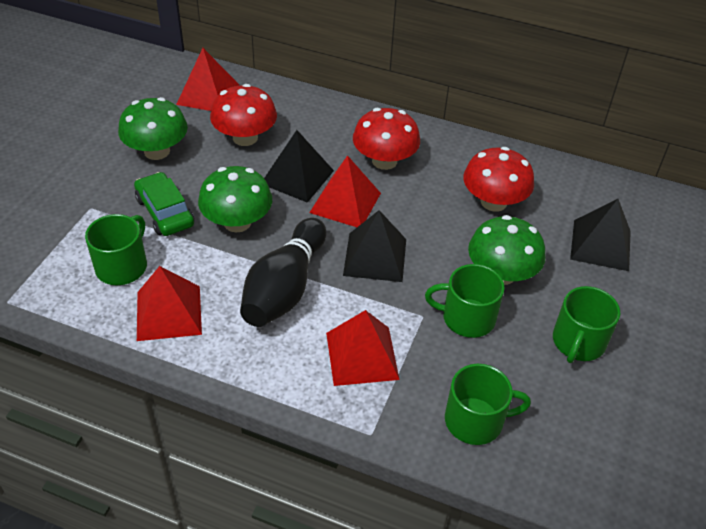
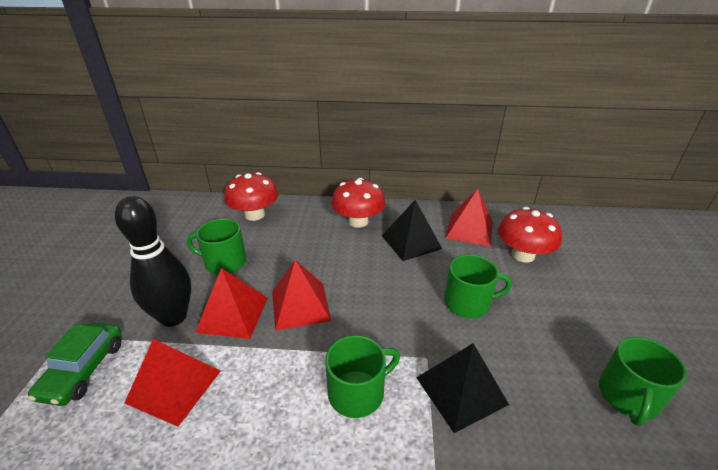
black pyramid: [264,130,334,203] [343,210,406,282] [570,199,631,271] = 3 -> [382,200,442,261] [416,343,509,433] = 2
green mushroom: [118,97,188,160] [198,166,272,232] [468,215,546,285] = 3 -> none = 0

